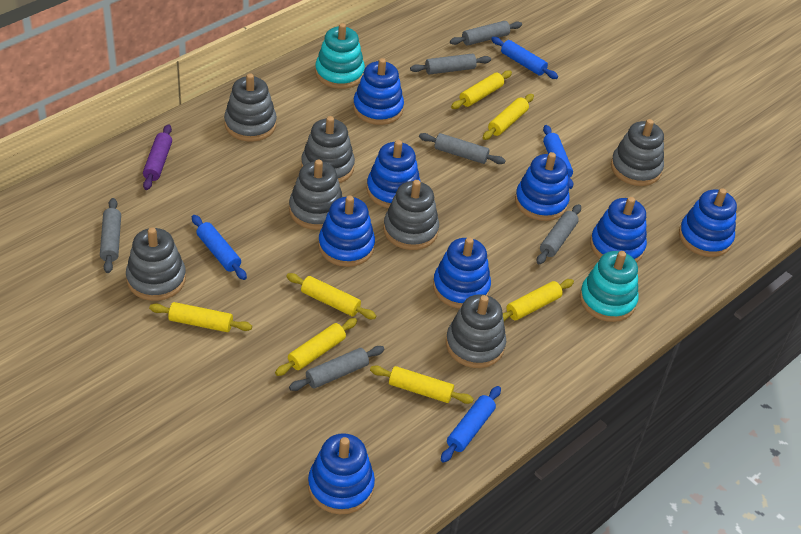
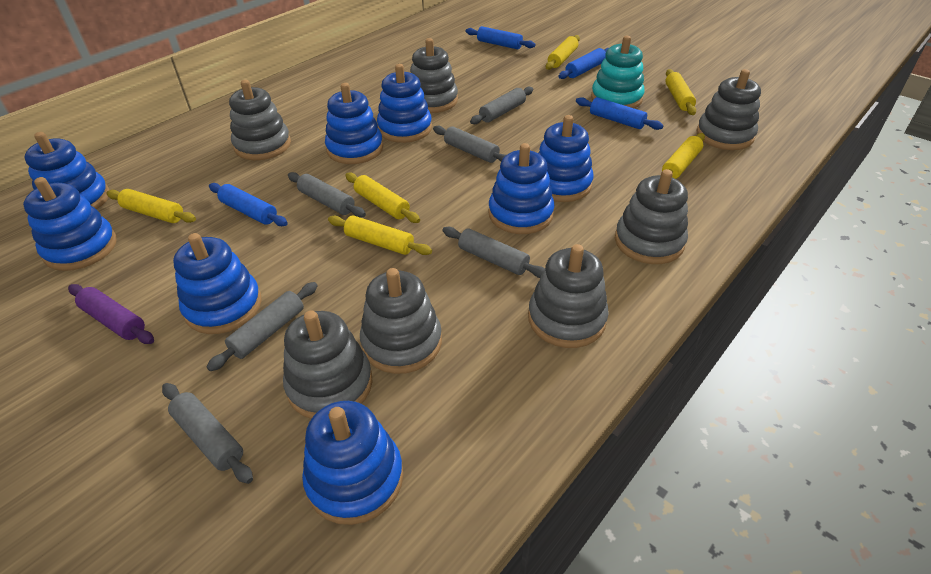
turquoise stacking toy: [315,23,365,89] [580,251,639,322] = 2 -> [591,36,645,108] = 1
yellow rolling pin: [149,302,252,332] [275,318,357,376] [286,273,376,319] [370,365,474,404] [451,70,512,109] [483,94,534,140] [503,279,574,321] = 7 -> [107,189,196,223] [328,215,432,255] [345,172,420,223] [546,35,580,70] [662,133,705,179] [665,69,696,115] = 6

